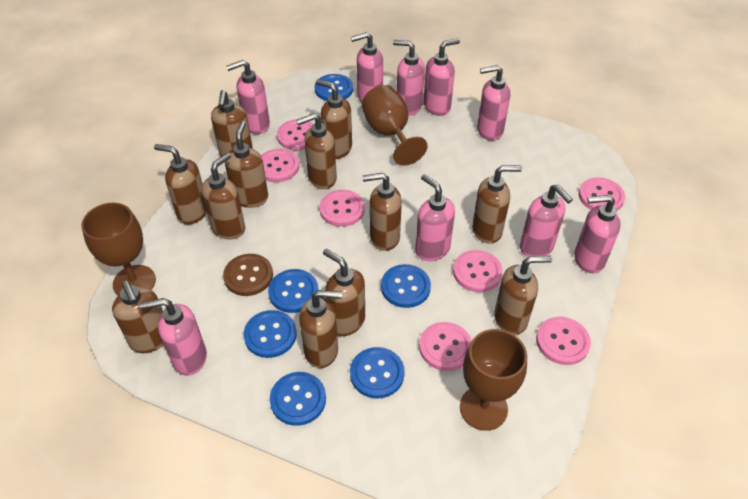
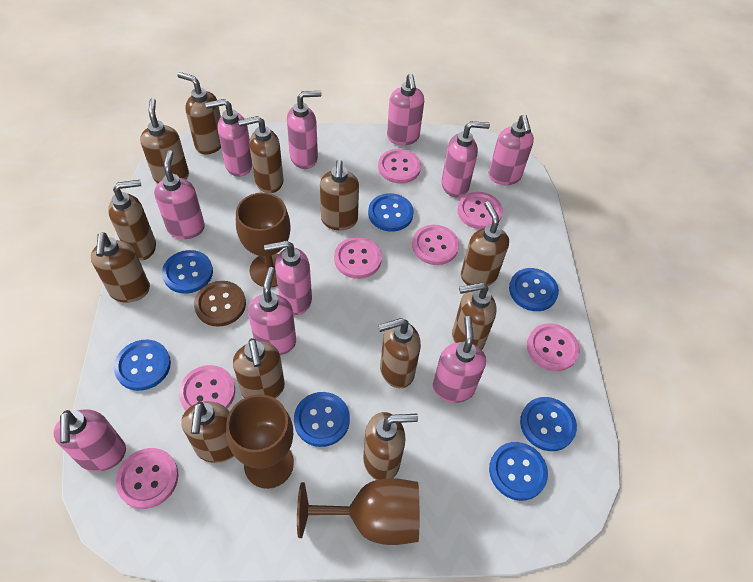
blue button: [243,310,297,358] [268,269,318,313] [270,372,326,426] [315,74,353,101] [350,347,405,399] [381,264,431,308] = 6 -> [114,340,171,391] [162,250,213,294] [294,392,350,447] [368,193,414,232] [489,442,548,501] [509,268,559,311] [520,397,577,451] = 7
pink soap dispenser: [139,298,207,376] [226,60,270,134] [351,32,383,102] [393,40,425,116] [415,174,455,261] [424,38,460,116] [477,65,510,141] [520,184,573,257] [574,195,621,273] = 9 -> [53,409,126,472] [154,150,205,239] [205,99,252,177] [248,267,296,355] [264,241,312,315] [287,91,321,169] [387,73,424,145] [433,316,486,403] [441,121,490,198] [488,115,534,185] = 10

